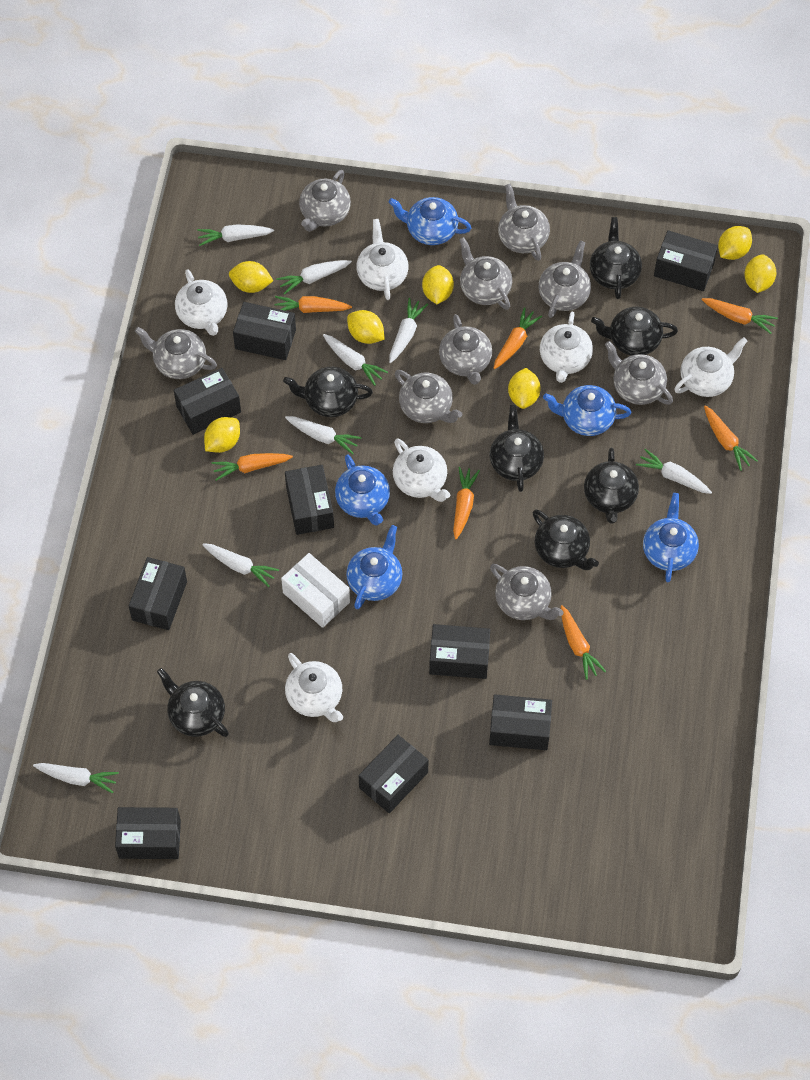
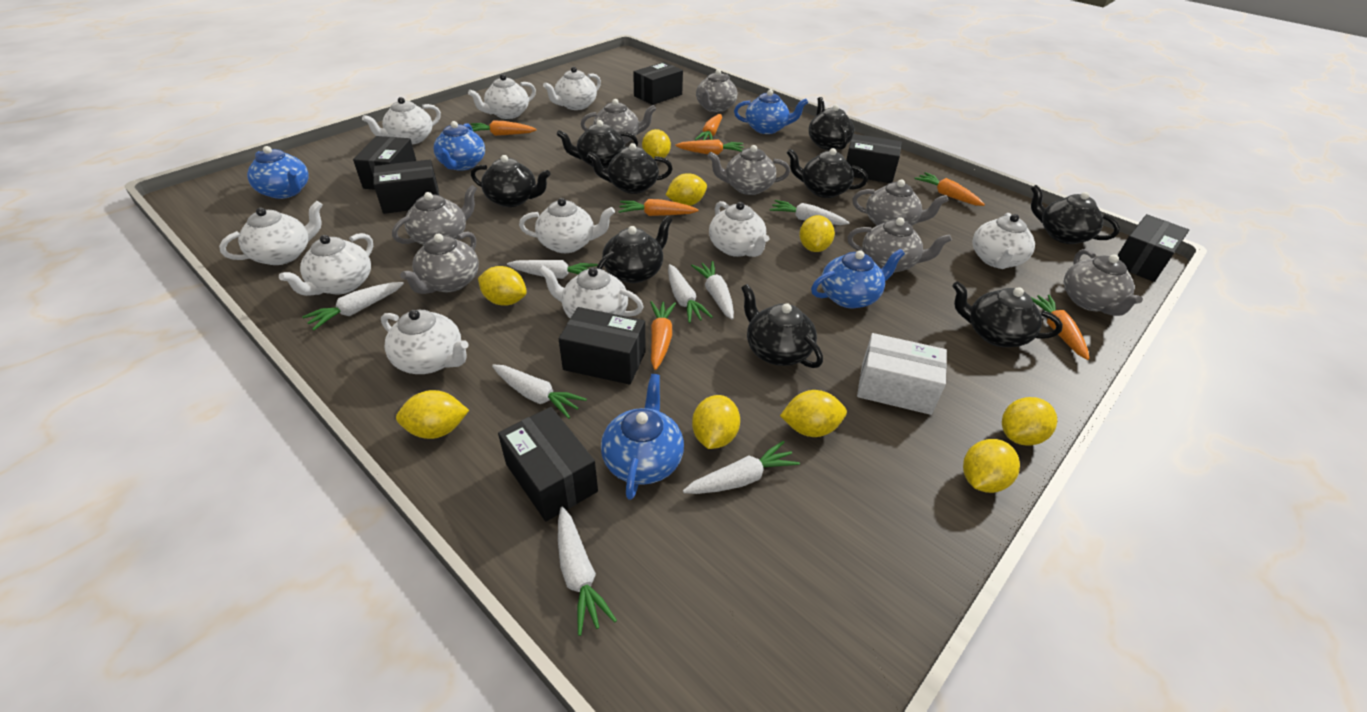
black box: [115,807,181,859] [128,557,187,630] [174,368,241,435] [233,302,296,360] [285,465,334,535] [359,735,429,813] [429,624,490,679] [489,694,552,750] [654,230,718,291] = 9 -> [353,136,416,190] [373,159,439,214] [498,407,598,522] [559,307,646,385] [633,62,683,105] [846,134,902,183] [1118,214,1189,282] = 7
black teapot: [157,668,229,737] [283,367,373,417] [490,404,544,492] [533,509,599,570] [584,448,639,524] [590,217,642,299] [591,307,678,356] = 7 -> [471,155,551,207] [557,120,638,168] [587,143,673,194] [597,216,672,283] [741,284,823,368] [787,148,868,198] [809,97,855,150] [952,281,1063,347] [1031,185,1120,244] = 9
grey teapot: [135,327,217,379] [299,170,351,232] [395,370,463,423] [439,314,492,385] [459,237,512,310] [490,564,564,620] [498,184,550,261] [539,241,591,318] [605,341,673,405] = 9 -> [392,185,477,245] [400,231,479,294] [581,99,656,144] [696,69,737,112] [708,145,790,195] [848,217,952,273] [852,180,948,226] [1064,249,1143,316] = 8
white teapot: [175,269,228,336] [285,653,343,722] [356,219,409,300] [393,438,450,502] [540,312,593,383] [674,337,747,397] = 6 -> [219,201,322,265] [279,233,373,296] [362,97,441,145] [381,310,469,374] [468,74,536,119] [519,198,615,253] [539,266,644,319] [543,67,601,110] [709,201,769,257] [973,213,1035,269] = 10
yellow lemon: [204,417,240,453] [229,261,273,293] [347,310,385,344] [422,265,454,304] [508,368,541,409] [718,226,752,260] [744,254,776,293] = 7 -> [396,390,469,439] [478,266,527,306] [642,129,671,159] [666,173,707,206] [692,395,740,449] [780,390,847,437] [799,215,835,252] [963,439,1020,493] [1002,397,1057,446] = 9

